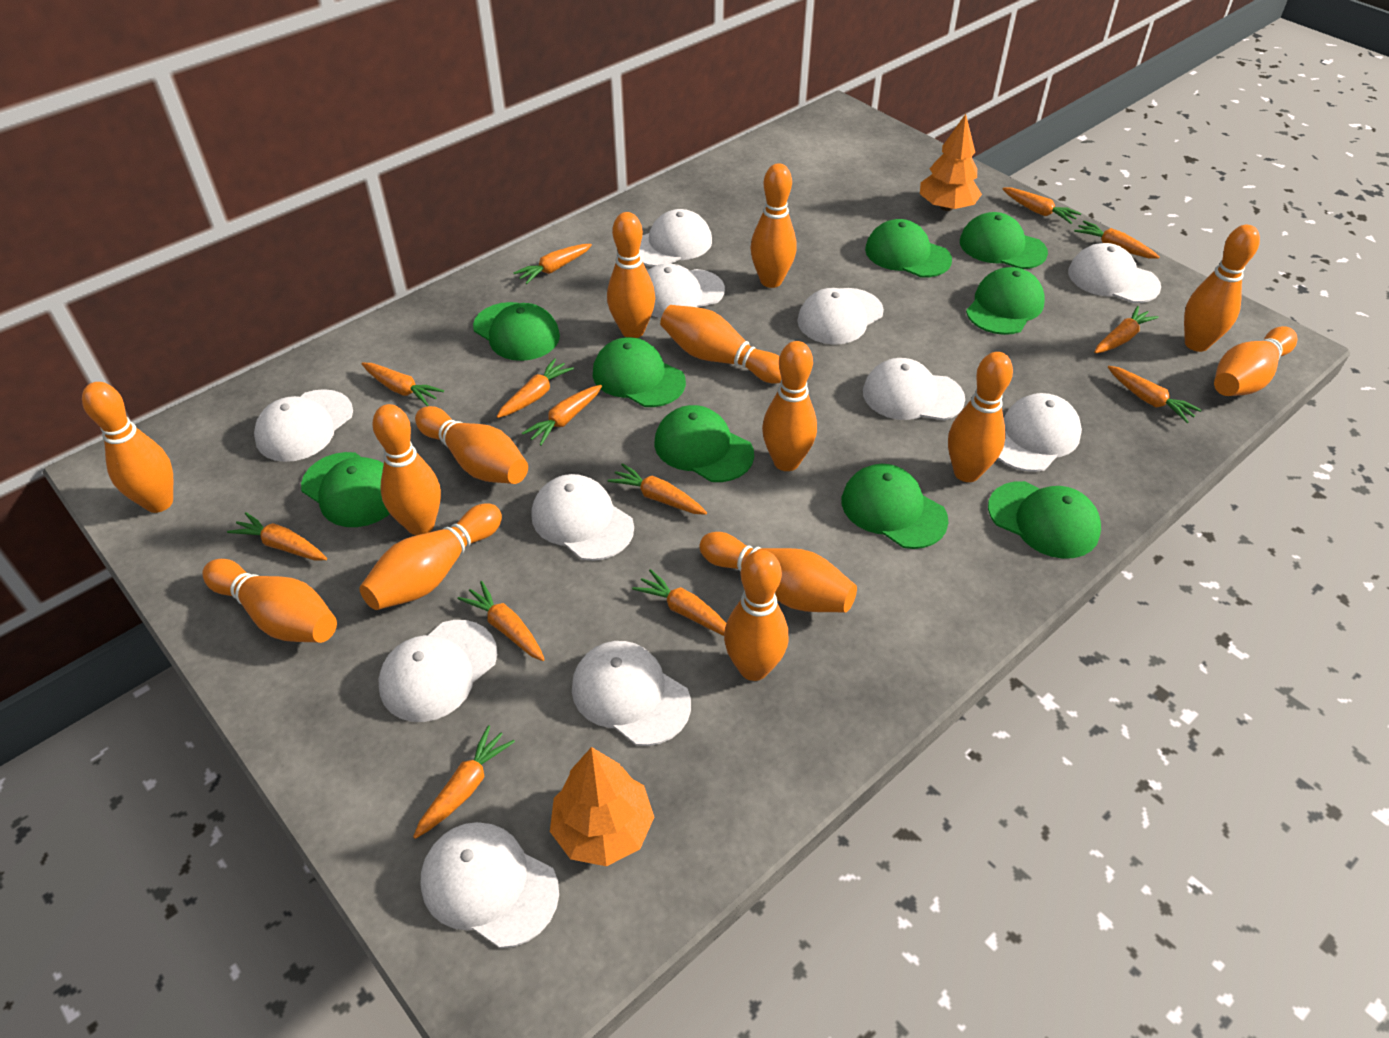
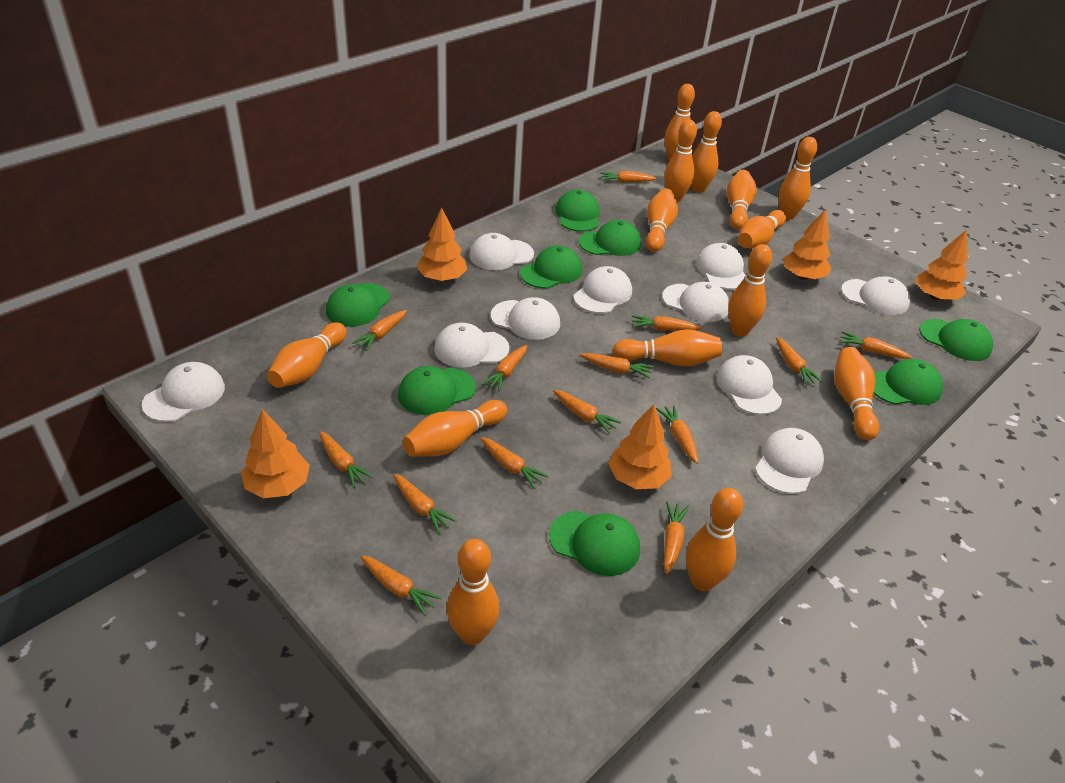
green cap: [301,452,390,527] [473,302,560,361] [593,337,686,407] [654,405,754,482] [842,464,949,549] [865,219,952,278] [960,212,1048,269] [966,267,1045,335] [988,481,1101,559] = 9 -> [326,283,390,327] [398,366,476,415] [520,245,582,289] [549,510,640,576] [555,190,600,232] [579,220,641,256] [874,359,943,405] [919,319,993,361] = 8
orange carrot: [227,512,327,560] [361,363,444,406] [413,725,515,839] [458,581,545,661] [496,358,574,418] [513,244,592,284] [522,385,602,446] [608,463,707,515] [632,569,726,636] [1003,188,1081,224] [1074,221,1159,259] [1094,306,1159,353] [1108,366,1202,423] = 13 -> [319,431,373,488] [352,310,407,351] [361,555,441,616] [393,474,457,534] [481,437,549,489] [482,345,527,391] [553,390,621,434] [580,353,654,379] [600,171,657,183] [632,315,702,331] [656,405,698,464] [664,501,689,575] [776,337,822,385] [839,331,912,359] = 14
orange tree: [550,747,654,866] [920,114,982,211] = 2 -> [241,409,310,498] [417,207,467,282] [608,404,672,489] [783,209,831,280] [915,230,968,300] = 5
white cap: [254,389,353,462] [378,620,497,722] [420,822,559,948] [531,474,634,561] [572,641,691,746] [639,209,712,267] [647,264,725,318] [797,288,884,345] [863,358,965,421] [998,393,1082,472] [1068,243,1161,303] = 11 -> [142,362,225,422] [434,323,509,368] [469,233,534,270] [491,297,560,340] [573,266,632,314] [662,282,729,322] [696,243,745,290] [716,355,782,415] [755,428,824,494] [841,276,910,315] = 10

